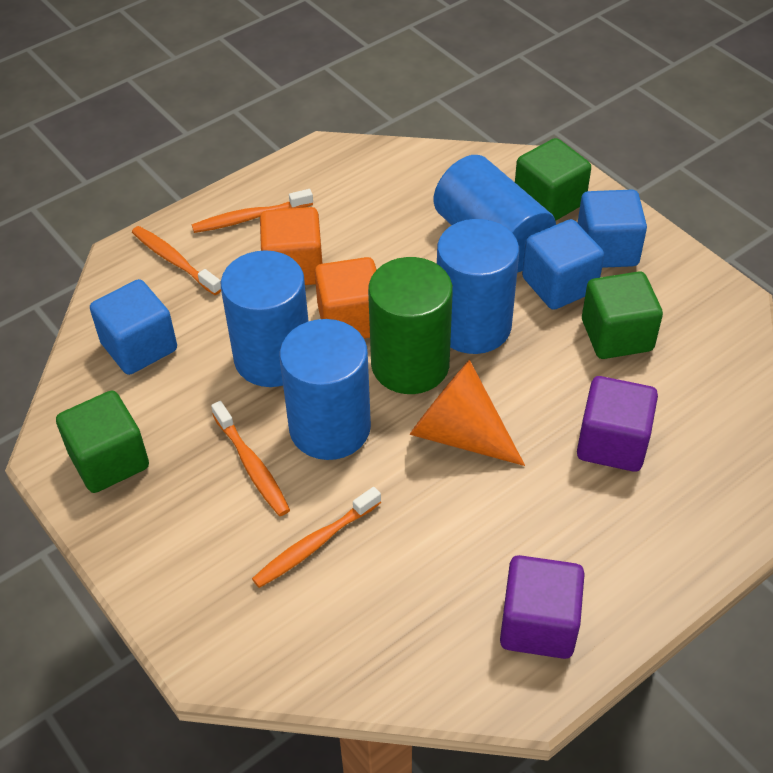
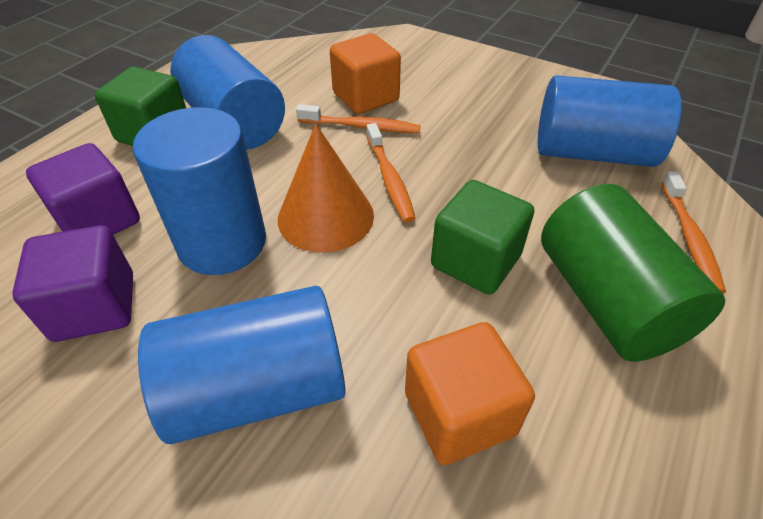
blue cube: [90,279,177,375] [522,219,604,310] [578,190,647,268] = 3 -> none = 0
green cube: [56,390,149,493] [515,138,591,221] [582,271,663,359] = 3 -> [95,67,186,146] [431,180,534,294] = 2
orange toothbrush: [132,226,221,295] [192,189,313,233] [211,401,290,516] [252,487,381,588] = 4 -> [296,104,421,134] [366,123,416,223] [661,171,726,294] = 3

